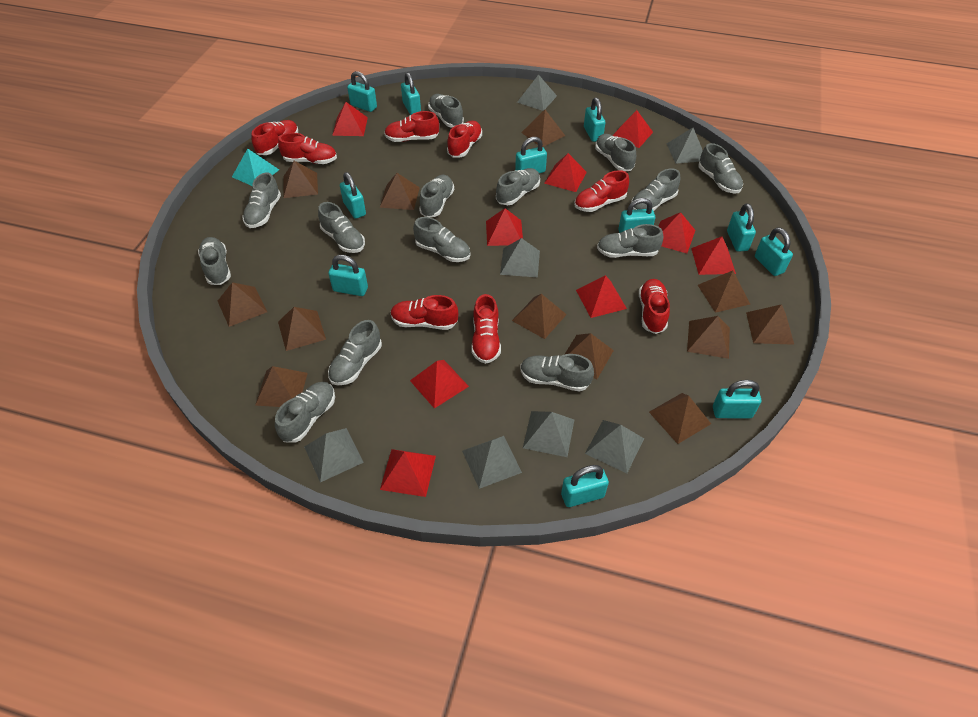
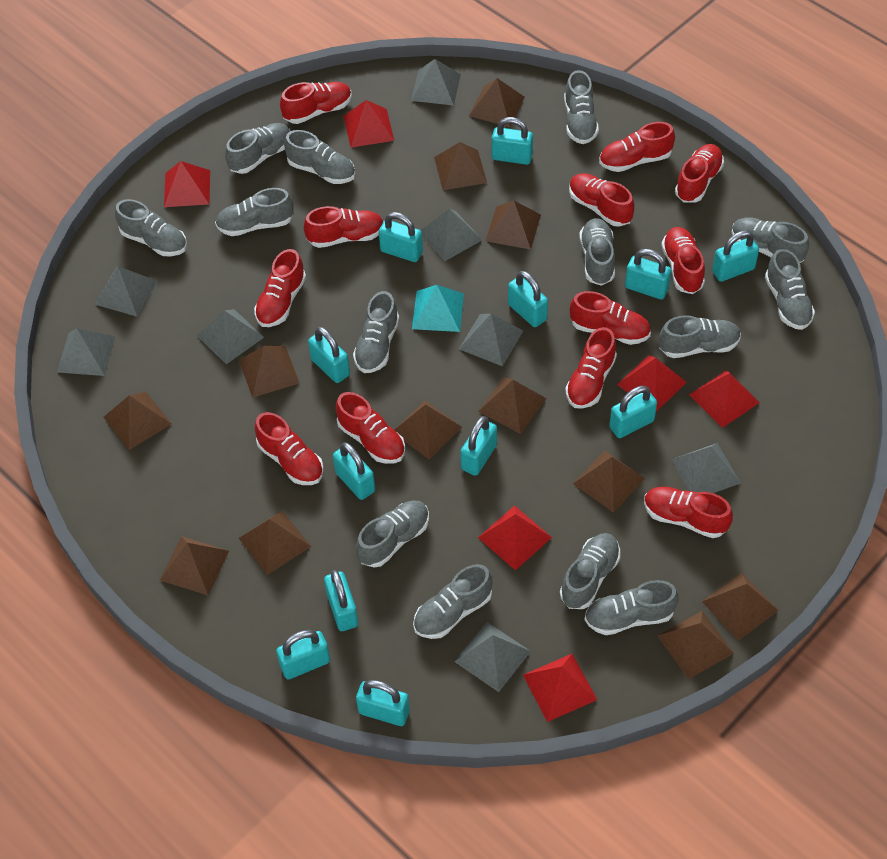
grey pyramid: [304,428,364,482] [462,436,522,489] [500,238,540,277] [517,74,557,111] [523,411,574,457] [585,420,644,473] [667,128,703,164] = 7 -> [57,329,115,376] [94,266,157,317] [197,309,264,364] [411,59,461,105] [421,209,482,261] [454,622,531,692] [459,314,523,366] [672,443,740,493] = 8
red pyramid: [332,102,368,136] [380,449,436,497] [410,360,469,409] [486,208,523,246] [544,153,587,192] [576,275,627,318] [613,110,653,148] [658,212,696,253] [691,236,736,275] = 9 -> [164,161,210,207] [344,100,394,148] [478,505,552,571] [523,654,597,722] [617,355,687,412] [689,370,760,428] = 6
red shoe: [251,120,298,155] [278,133,337,164] [384,111,439,142] [390,295,458,330] [447,121,482,158] [471,294,501,364] [574,170,629,212] [639,279,670,334] = 8 -> [254,249,306,327] [255,412,324,485] [280,82,352,124] [304,206,383,248] [335,392,405,464] [565,327,617,409] [569,173,634,227] [570,291,651,345] [599,122,675,172] [644,487,733,538] [661,227,705,294] [675,144,724,203] = 12
turquoise padlock: [328,255,368,296] [340,172,366,219] [347,71,377,112] [401,72,421,115] [515,137,547,173] [561,465,609,507] [584,98,605,142] [618,198,655,233] [713,380,761,418] [727,203,756,252] [755,227,793,276] = 11 -> [276,630,330,679] [308,327,350,383] [324,570,358,631] [333,442,375,500] [356,680,410,726] [379,212,423,262] [460,416,497,476] [491,117,533,165] [508,271,548,327] [609,386,657,438] [625,249,671,299] [712,230,759,282] = 12

